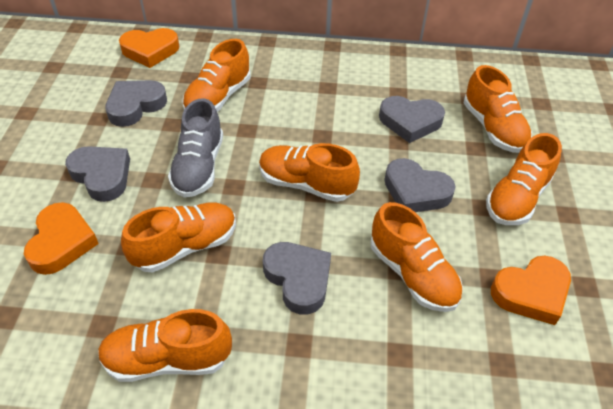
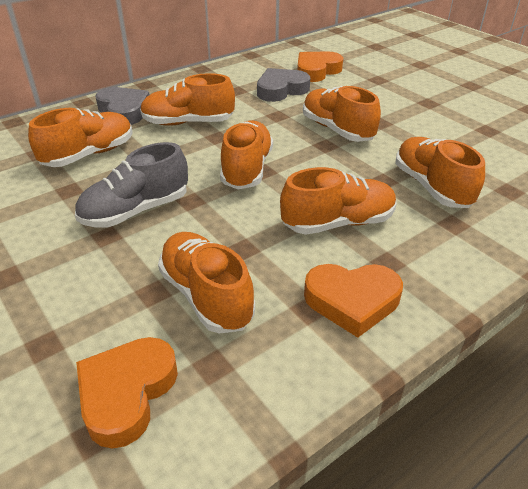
grey heart: [65,146,130,202] [105,80,167,127] [263,242,331,315] [379,96,445,143] [385,158,456,212] = 5 -> [95,87,150,125] [257,68,310,102] = 2

